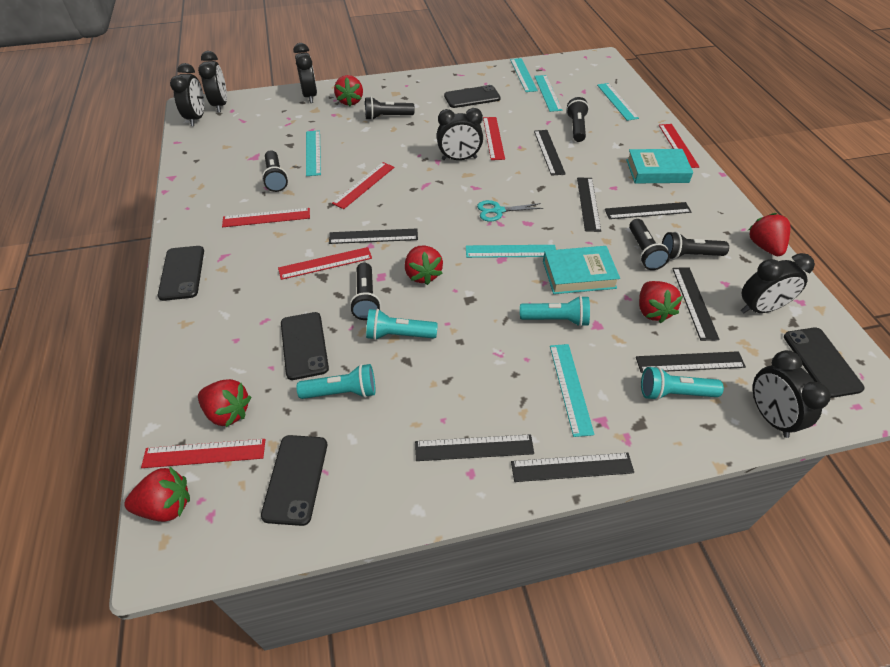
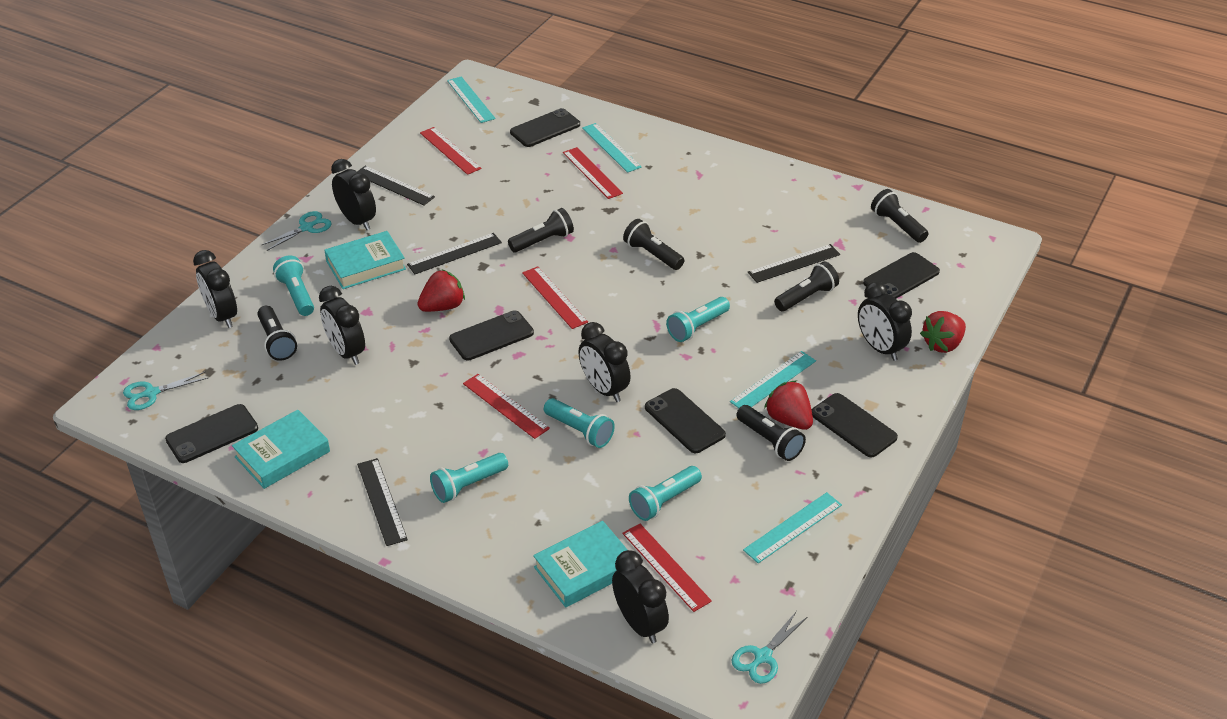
black phone: [158,246,204,301] [261,435,327,526] [281,312,329,380] [444,85,501,108] [784,328,865,398] = 5 -> [165,404,258,463] [449,311,534,361] [510,108,580,147] [645,388,726,453] [811,393,898,457] [863,252,940,299] = 6
black ruler: [329,229,418,244] [415,434,534,461] [511,453,634,482] [534,130,566,176] [577,177,601,232] [605,202,691,219] [636,351,746,373] [672,267,720,341] = 8 -> [357,166,435,206] [357,458,408,546] [407,233,502,274] [748,244,840,283] = 4
red ruler: [141,439,265,468] [222,208,310,227] [278,247,372,280] [332,162,394,209] [483,117,505,160] [659,124,700,168] = 6 -> [420,127,481,175] [463,374,550,439] [522,266,588,329] [563,147,623,199] [622,524,712,612] = 5
red strawberry: [124,467,190,522] [198,379,251,427] [334,75,363,106] [405,246,443,285] [639,281,683,323] [748,213,790,256] = 6 -> [418,269,465,312] [764,380,813,430] [920,311,966,353] = 3
turquoise book: [543,246,620,294] [626,149,693,183] = 2 -> [232,410,330,489] [324,231,406,289] [533,521,628,608] = 3
turquoise flashlight: [297,364,375,399] [366,309,438,340] [520,296,590,327] [641,366,724,401] = 4 -> [273,255,314,316] [430,453,508,503] [544,398,615,448] [629,466,702,521] [666,297,730,342] = 5
turquoise ruler: [306,130,321,176] [466,245,556,258] [510,58,538,92] [534,75,562,112] [550,344,595,437] [597,83,639,121] = 6 -> [447,76,495,123] [582,123,642,173] [730,351,816,408] [743,492,842,563] = 4
turquoise scissors: [477,200,543,221] = 1 -> [123,372,208,410] [262,211,332,251] [732,611,807,684] = 3

